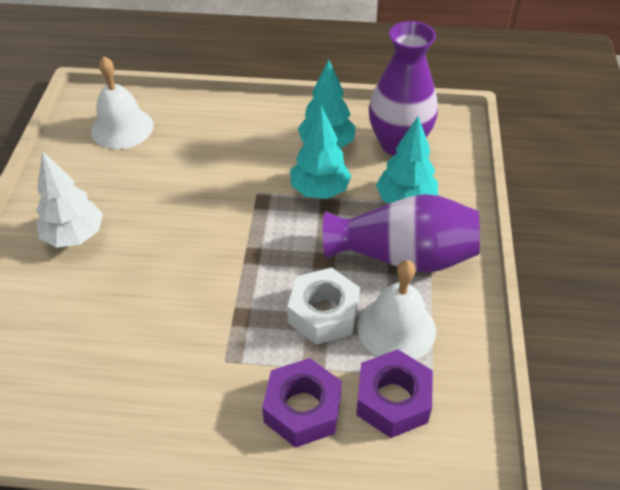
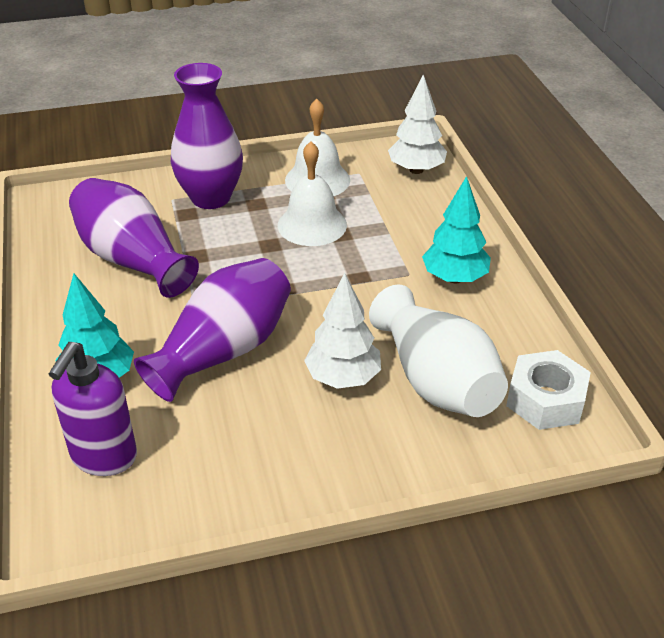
purple nut: [262,358,342,448] [356,349,433,438] = 2 -> none = 0
purple soap dispenser: none = 0 -> [49,342,137,476] = 1
purple vase: [323,194,480,273] [369,21,438,156] = 2 -> [69,178,199,298] [134,258,291,402] [171,63,243,209] = 3
turquoise tree: [290,105,351,199] [298,60,356,149] [376,116,438,204] = 3 -> [55,273,134,377] [422,176,491,283] = 2
white tree: [36,151,103,248] = 1 -> [304,273,381,389] [388,74,447,174] = 2
white vase: none = 0 -> [369,284,508,417] = 1

